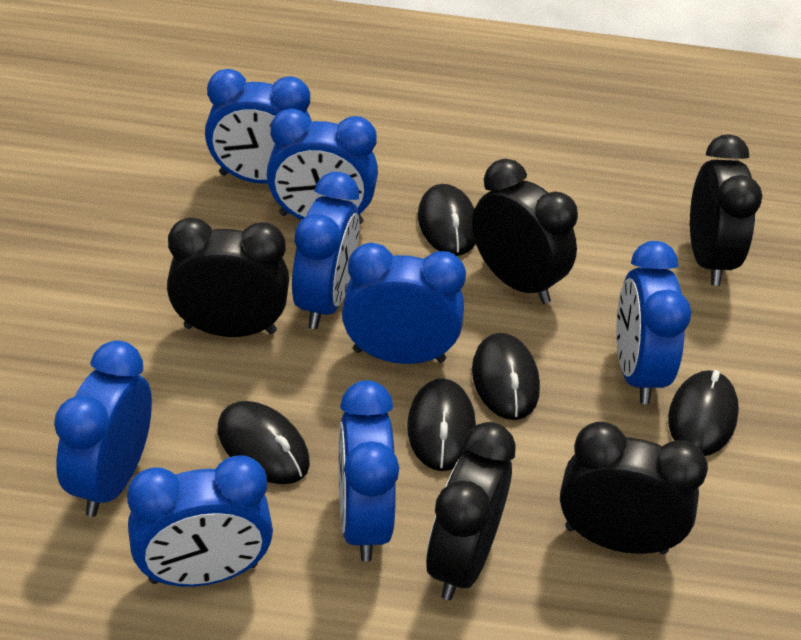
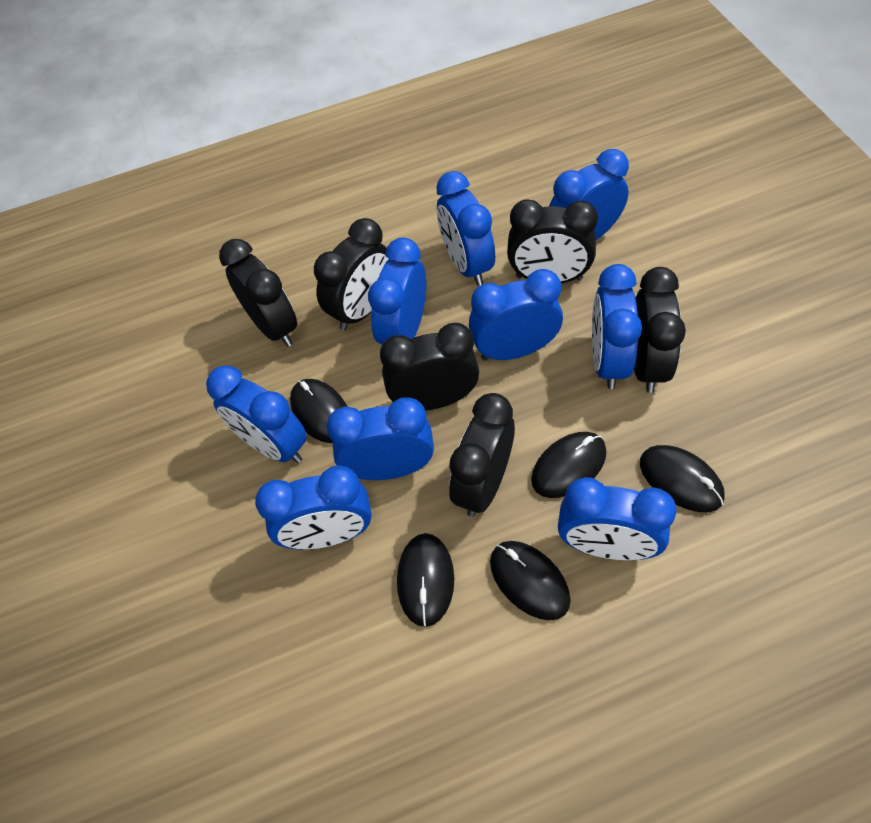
black clock: [167,217,289,337] [426,422,516,600] [472,159,578,304] [560,422,708,554] [690,134,762,286] = 5 -> [219,239,297,347] [314,218,389,331] [380,323,479,410] [449,393,515,517] [507,199,598,283] [634,267,686,393] = 6
blue clock: [54,340,152,517] [127,455,273,587] [205,69,312,184] [267,108,378,225] [292,172,360,329] [338,380,399,562] [342,243,466,364] [616,241,691,404] = 8 -> [206,365,307,463] [255,465,372,550] [326,397,434,480] [368,238,426,345] [436,171,495,286] [469,269,563,361] [549,149,629,240] [558,477,677,560] [592,264,642,389] = 9

